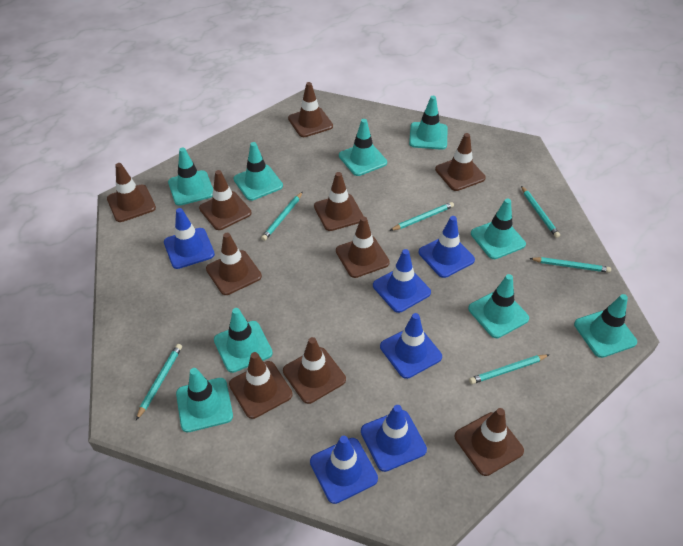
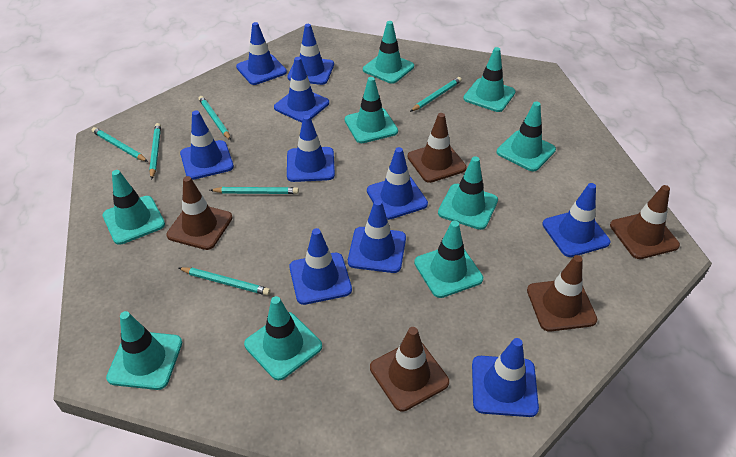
blue traffic cone: [164,208,215,269] [310,436,378,504] [361,405,427,472] [373,249,431,313] [380,313,442,379] [419,216,475,278] = 6 -> [180,110,234,180] [236,22,287,85] [274,57,329,122] [287,24,334,85] [287,115,335,182] [289,228,352,305] [348,200,406,273] [367,147,428,220] [472,338,539,417] [542,183,610,257] = 10
brown traffic cone: [107,163,156,222] [199,170,252,230] [206,233,262,295] [229,352,292,419] [283,337,346,404] [288,82,333,137] [314,172,364,231] [336,217,390,278] [435,133,486,191] [455,408,524,476] = 10 -> [166,176,232,250] [370,327,449,412] [407,113,467,183] [527,255,598,332] [610,185,680,259] = 5

